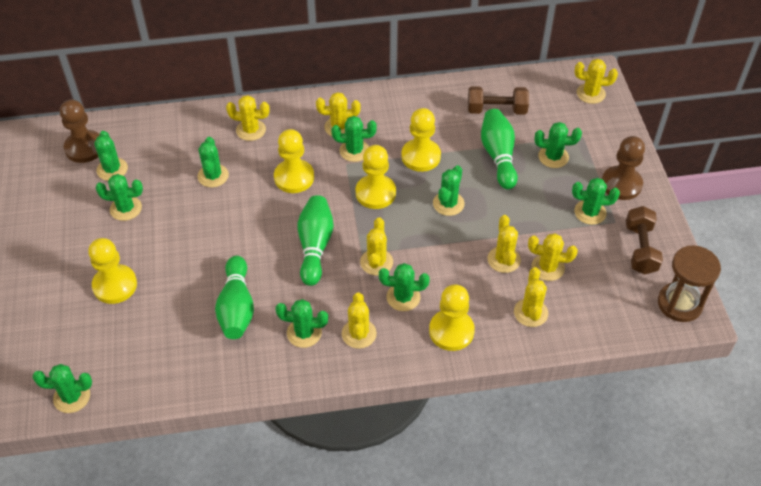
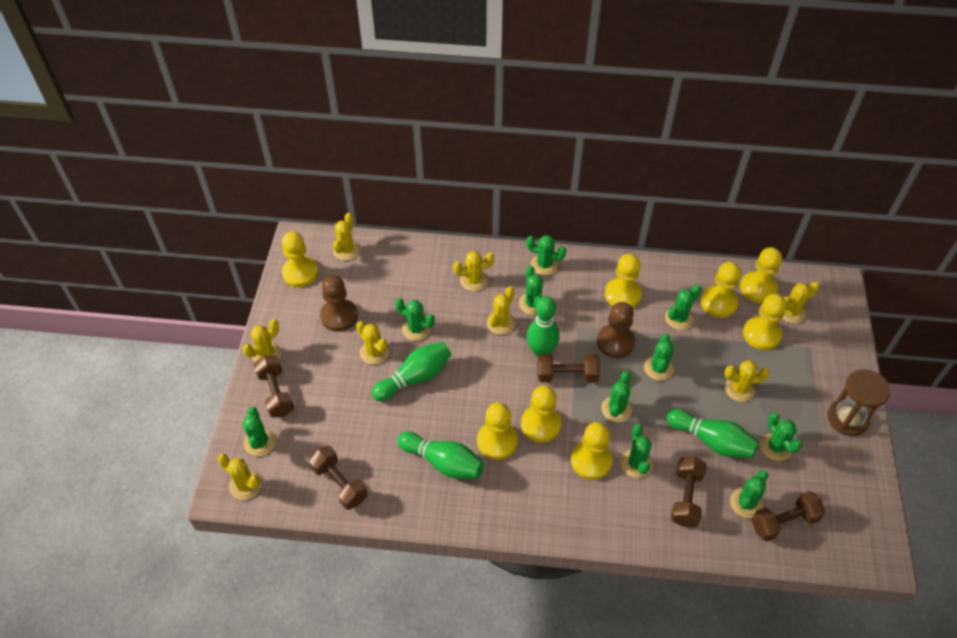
brown dumbbell: [468,86,529,115] [626,206,663,274] = 2 -> [253,356,294,417] [309,446,367,510] [538,354,600,382] [671,457,707,527] [752,491,825,541] = 5
green bowling pin: [215,256,254,339] [298,195,334,286] [481,109,518,189] = 3 -> [372,342,451,401] [397,432,484,479] [527,296,559,357] [666,409,759,458] = 4
yellow pawn: [88,238,137,304] [274,129,314,193] [356,145,396,209] [401,108,441,172] [429,284,475,351] = 5 -> [282,232,318,287] [477,402,518,460] [521,385,561,443] [571,422,613,480] [605,254,642,308] [701,262,741,318] [740,247,782,303] [743,294,787,350] = 8

